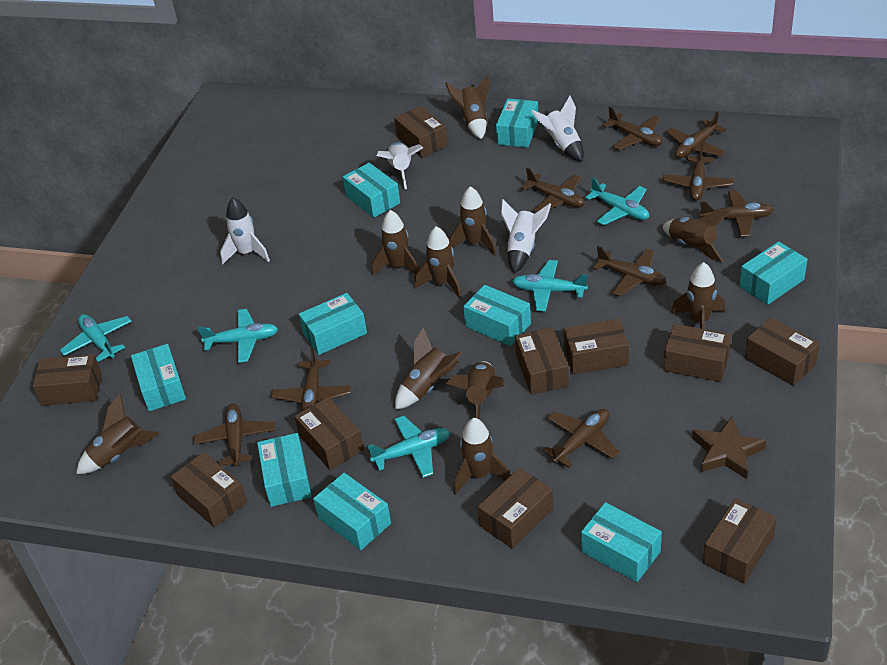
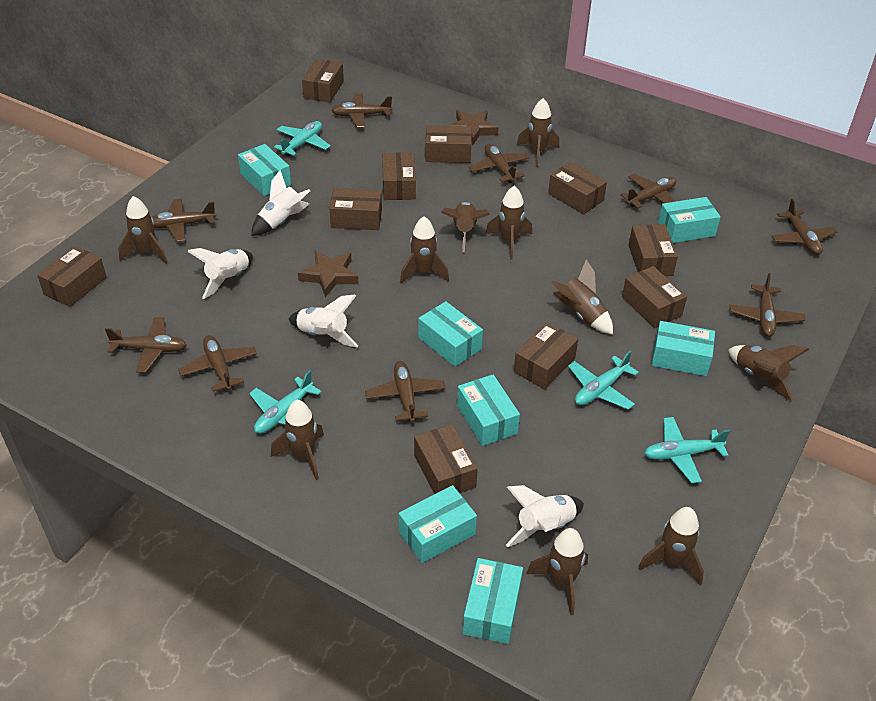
brown star: [692,417,767,479] = 1 -> [298,251,358,297] [449,110,499,145] = 2
turquoise box: [131,344,186,411] [257,433,312,507] [299,293,367,355] [313,473,391,550] [343,163,400,218] [463,285,531,346] [496,99,538,148] [581,502,662,582] [739,241,808,305] = 9 -> [238,144,291,196] [398,485,477,563] [418,301,483,367] [457,374,520,446] [463,558,523,644] [651,321,715,376] [658,197,721,243] = 7
turquoise plane: [60,314,132,362] [198,309,278,363] [368,416,450,478] [512,260,588,312] [585,177,649,225] = 5 -> [249,370,322,434] [274,121,330,156] [568,350,639,410] [644,417,730,483] = 4

